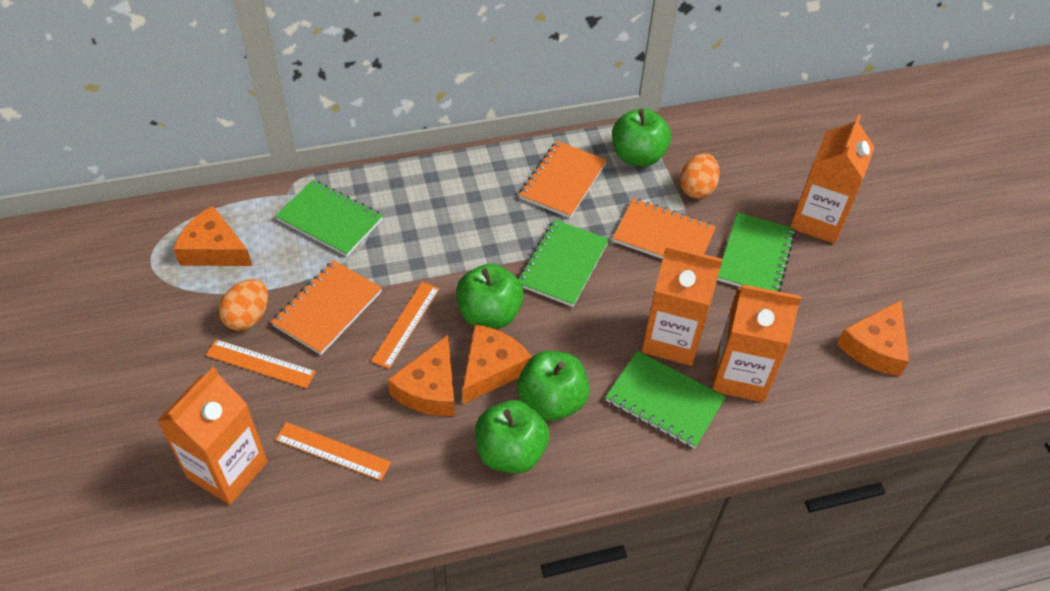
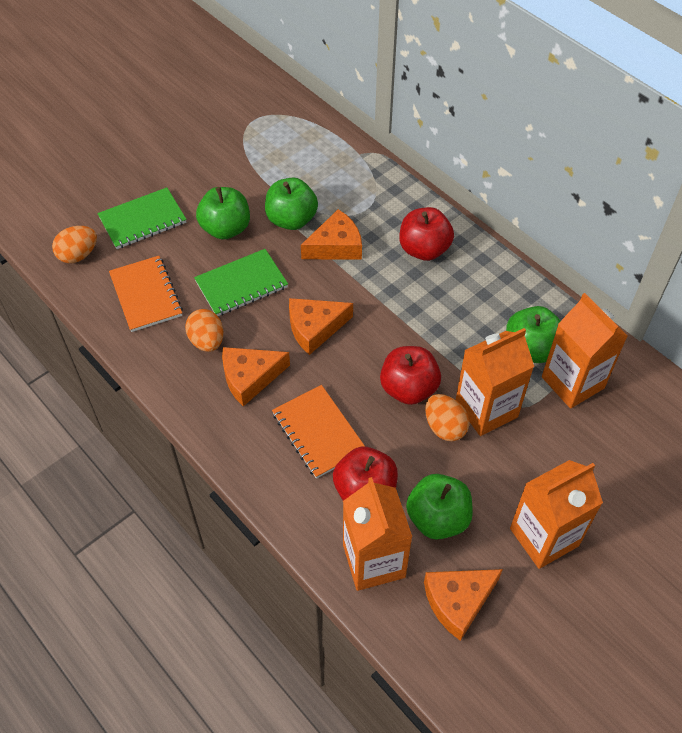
green notebook: [275,180,383,256] [518,219,609,307] [605,351,726,449] [717,212,795,292] = 4 -> [97,187,187,249] [194,249,288,316] = 2
orange egg: [218,279,268,331] [680,153,720,199] = 2 -> [52,226,97,263] [185,309,224,352] [425,394,469,441] = 3
orange notebook: [271,260,382,355] [519,141,607,218] [613,198,716,259] = 3 -> [109,256,183,332] [272,385,365,479] = 2
orange ruler: [206,339,316,388] [275,422,391,481] [371,282,440,369] = 3 -> none = 0
red apple: none = 0 -> [333,447,398,501] [380,346,441,405] [400,207,454,261] = 3

